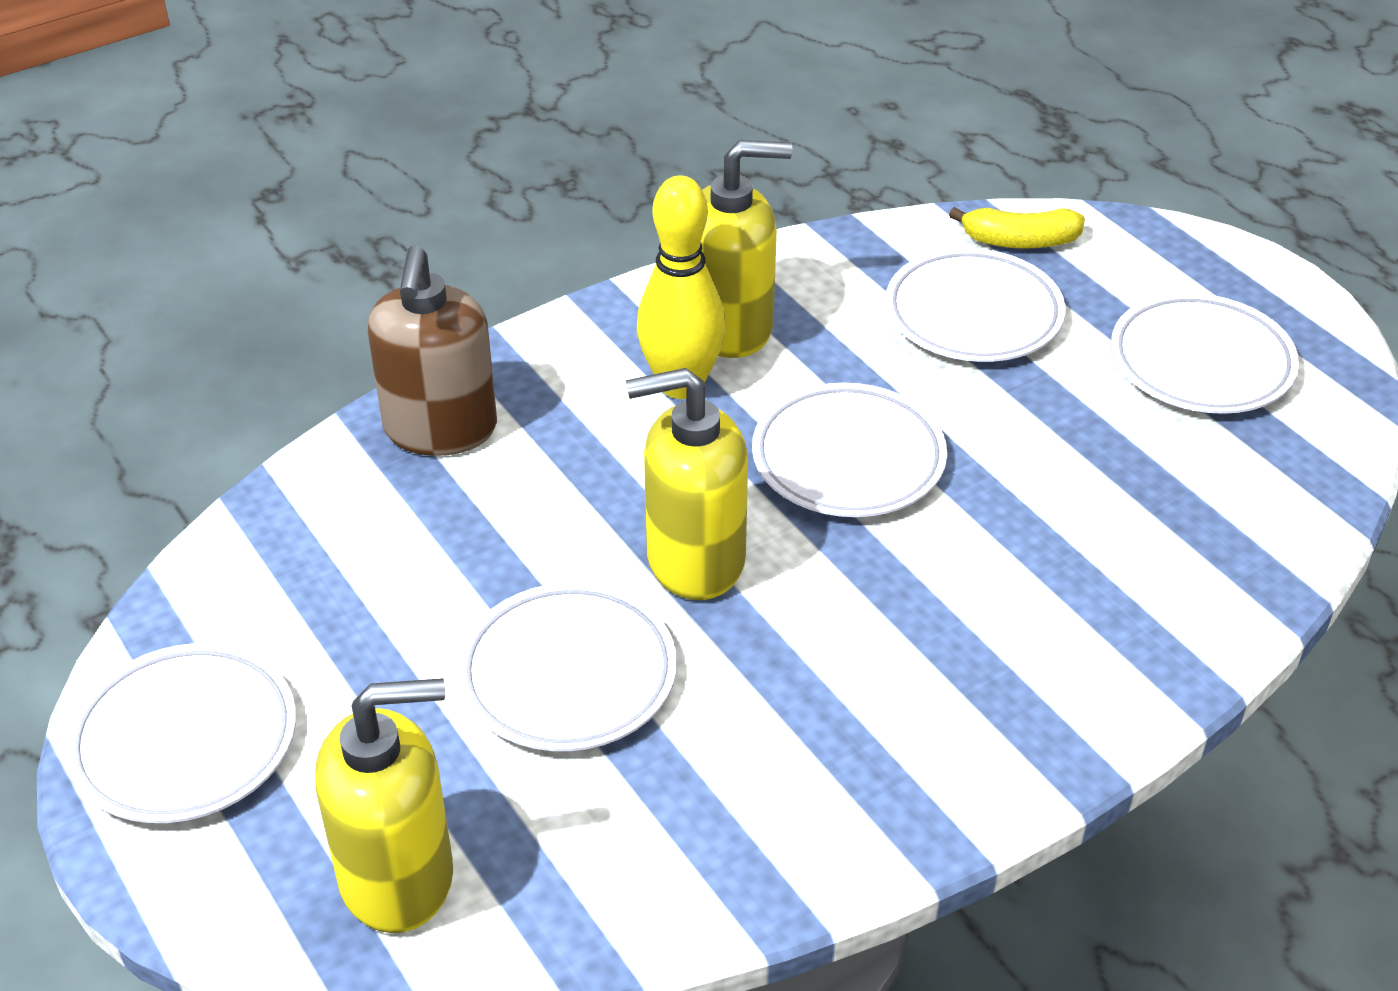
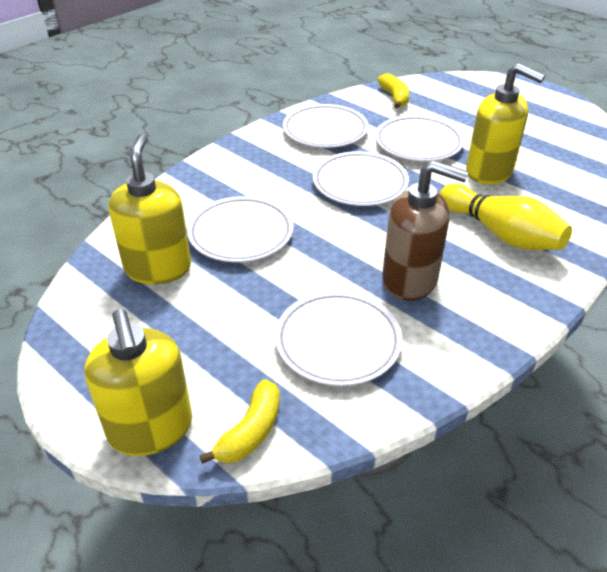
yellow banana: [949,207,1085,249] = 1 -> [199,379,280,464] [377,73,410,108] = 2

